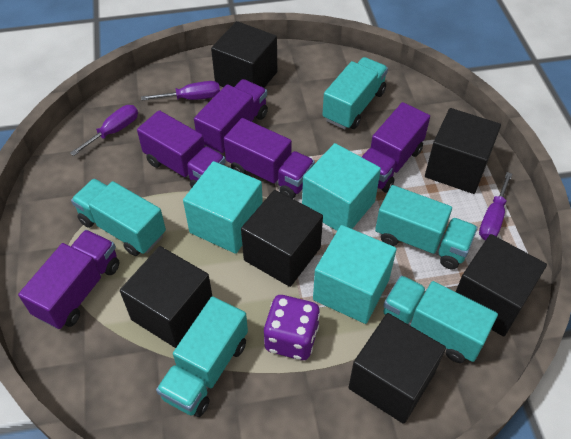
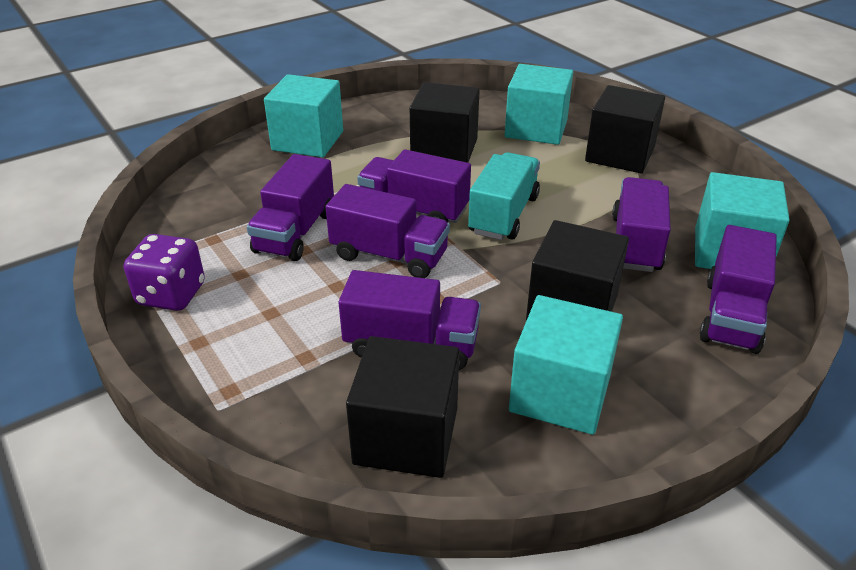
black cube: [120,246,212,348] [211,21,277,88] [241,190,323,287] [349,313,446,424] [425,108,501,194] [456,234,547,337] = 6 -> [346,336,459,478] [410,82,480,163] [526,220,629,321] [585,85,665,173] = 4
purple screwdriver: [70,105,138,156] [141,81,220,100] [479,172,512,241] = 3 -> none = 0
purple truck: [18,230,120,329] [137,110,226,188] [194,79,268,154] [224,118,315,199] [362,102,430,193] = 5 -> [247,154,334,261] [326,184,450,278] [339,270,481,370] [357,149,471,223] [612,177,671,272] [699,225,777,354] = 6
turquoise cube: [183,161,263,254] [302,143,381,231] [313,225,397,324] = 3 -> [264,74,343,157] [505,64,573,145] [509,295,623,435] [695,172,790,269] = 4
turquoise truck: [71,179,166,256] [156,296,248,417] [322,57,388,130] [375,185,478,269] [383,275,498,363] = 5 -> [468,152,540,240] = 1

